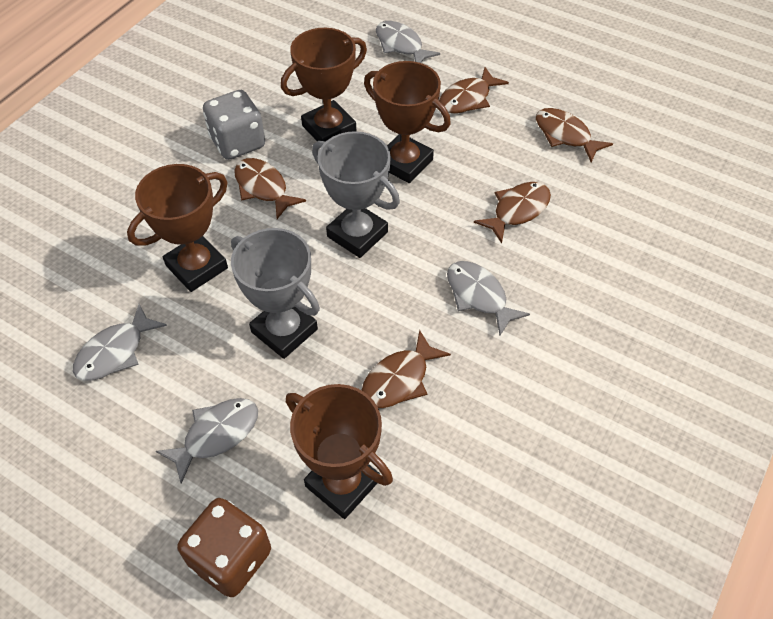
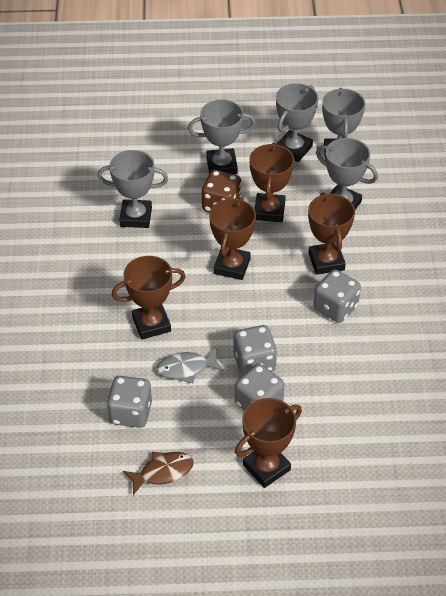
brown fish: [234,158,306,219] [361,330,451,408] [439,67,509,114] [474,182,551,243] [536,108,613,162] = 5 -> [123,452,194,495] = 1
brown trophy: [127,164,228,292] [281,28,367,142] [286,384,393,519] [364,61,451,183] = 4 -> [112,256,186,340] [209,197,256,280] [235,398,302,488] [249,143,294,223] [308,192,355,275] = 5
grey dice: [203,90,265,160] = 1 -> [107,376,152,428] [233,325,277,376] [235,364,285,411] [313,269,361,323] = 4
grey fish: [73,304,167,381] [156,398,258,484] [376,21,440,63] [447,261,530,335] = 4 -> [157,349,224,383] = 1
grey trophy: [231,228,320,359] [312,131,400,258] = 2 -> [98,150,168,228] [188,100,256,174] [276,83,318,162] [316,138,378,209] [322,88,365,161] = 5

